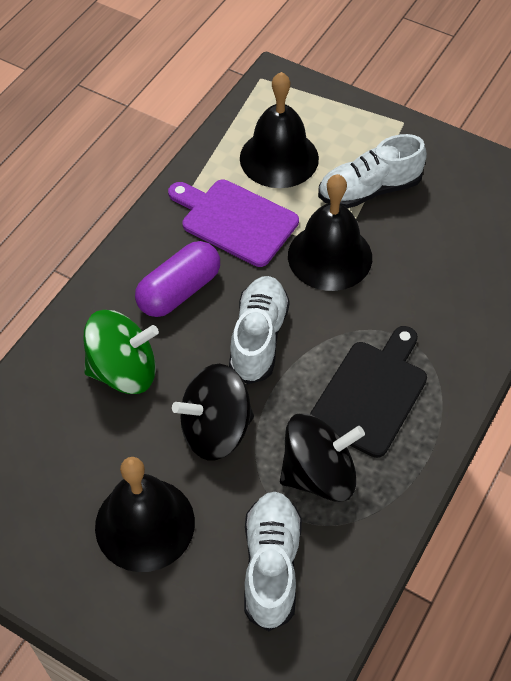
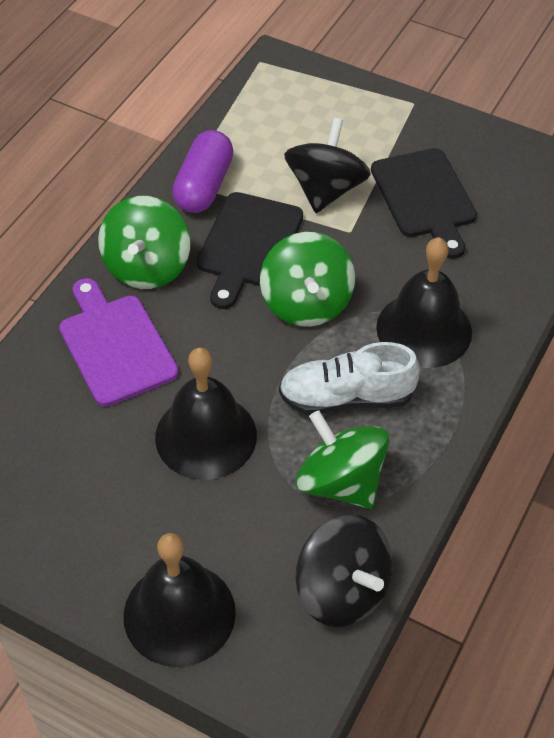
black cutting board: [310,326,427,458] = 1 -> [197,192,303,309] [371,148,477,259] = 2
green spinning top: [84,310,159,394] = 1 -> [98,196,190,289] [260,232,355,327] [296,410,390,509] = 3
white shoe: [229,276,290,384] [244,492,302,631] [318,134,427,208] = 3 -> [279,342,420,415] = 1

